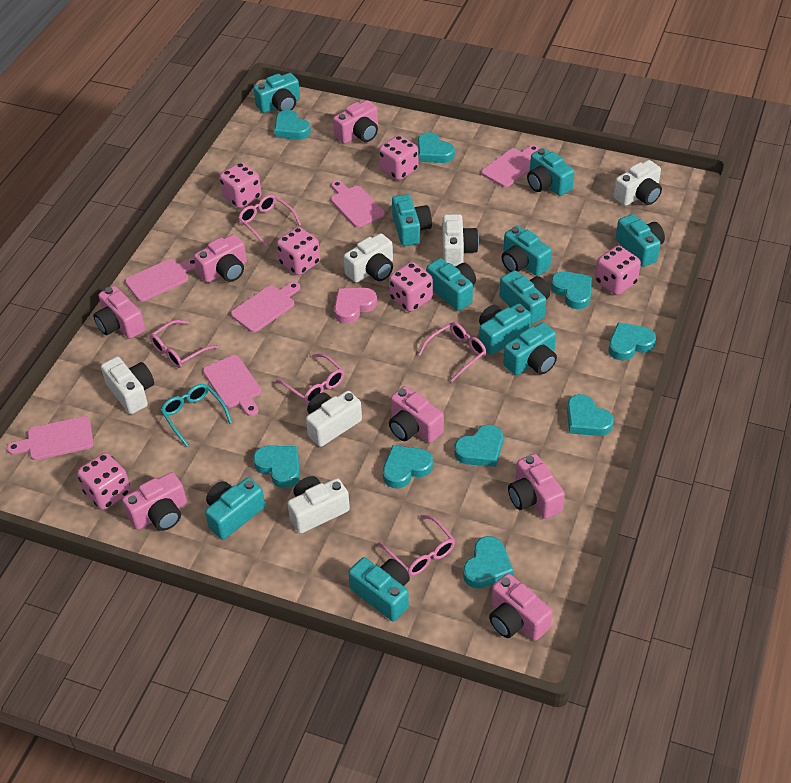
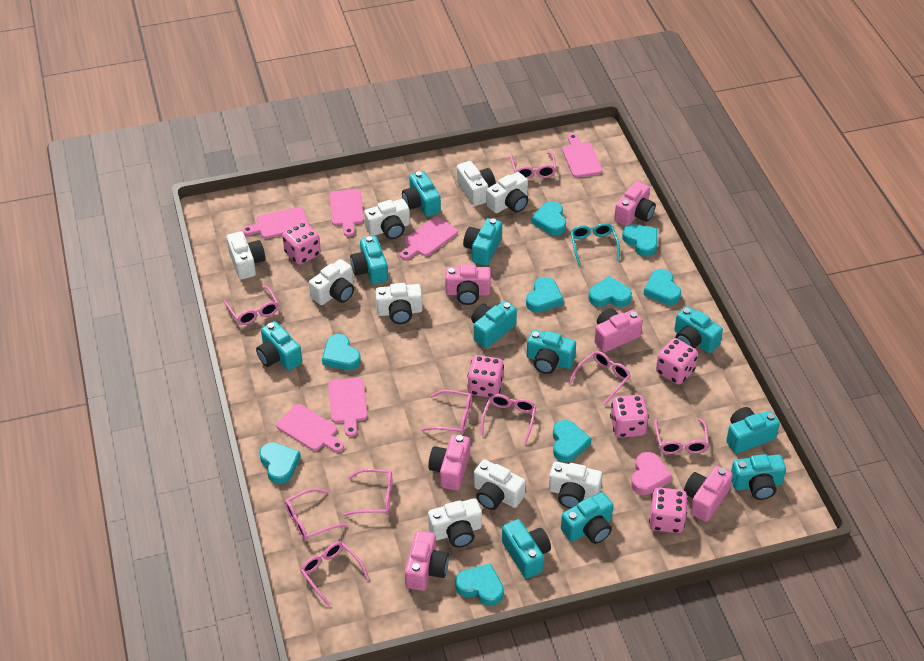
pink camera: [93,286,145,339] [122,472,187,531] [194,234,247,283] [333,100,378,144] [389,386,444,443] [489,573,553,641] [508,454,565,519] = 7 -> [405,531,449,591] [428,434,470,491] [445,264,491,305] [594,308,643,352] [614,181,656,226] [684,466,733,522] = 6
pink dice: [77,453,131,510] [219,162,261,208] [277,227,320,275] [379,135,419,180] [389,262,433,312] [595,246,641,295] = 6 -> [282,222,321,265] [467,355,504,398] [610,395,649,438] [649,487,688,533] [656,338,698,385] = 5
pink glasses: [150,320,218,368] [238,194,301,246] [276,354,345,404] [378,515,455,576] [418,322,486,382] = 5 -> [224,286,279,325] [285,488,347,541] [300,542,369,606] [343,469,392,516] [421,390,472,434] [481,394,536,445] [510,152,556,179] [569,351,631,406] [654,418,709,454] = 9
white camera: [101,357,154,414] [287,476,350,534] [306,391,362,447] [343,233,393,283] [442,214,479,266] [613,160,662,206] = 6 -> [227,231,265,279] [309,259,354,305] [364,199,410,239] [375,283,423,324] [428,498,482,548] [457,161,495,206] [474,459,526,510] [486,172,528,213] [549,462,602,509] = 9

